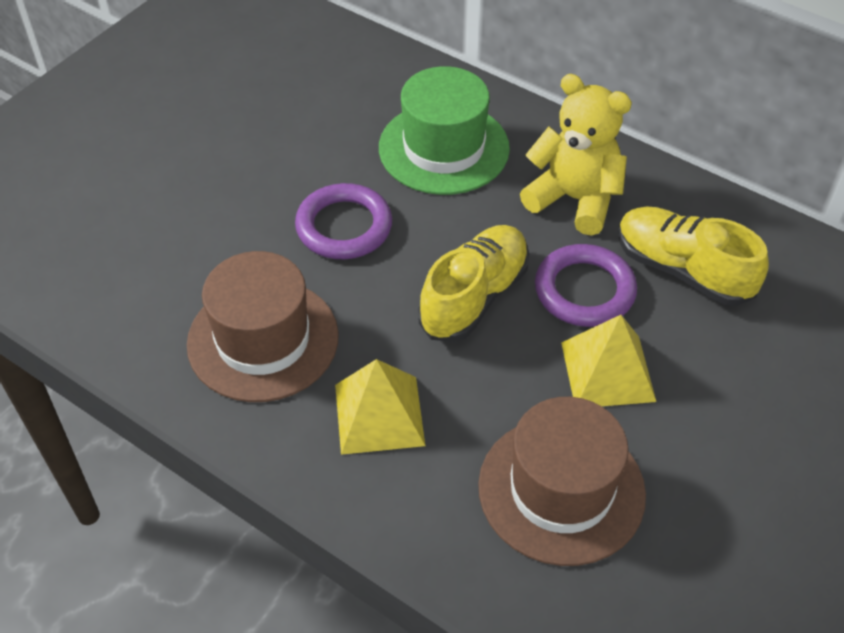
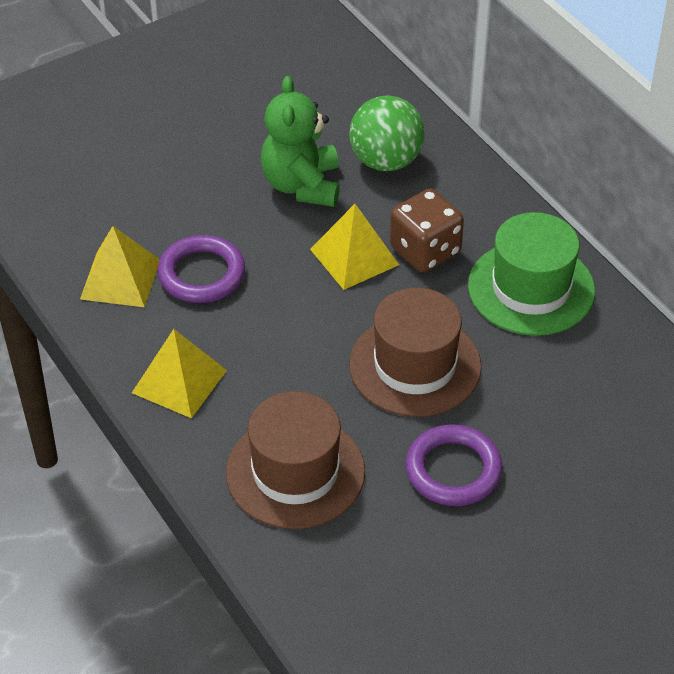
brown dice: none = 0 -> [390,189,464,272] = 1
green ball: none = 0 -> [349,95,425,171] = 1
green teddy bear: none = 0 -> [261,76,340,207] = 1
yellow pyramid: [335,359,425,455] [561,315,656,406] = 2 -> [80,226,160,307] [132,329,227,418] [310,204,399,290] = 3
yellow shoe: [418,225,529,342] [618,206,769,306] = 2 -> none = 0
yellow teddy bear: [520,74,632,236] = 1 -> none = 0

